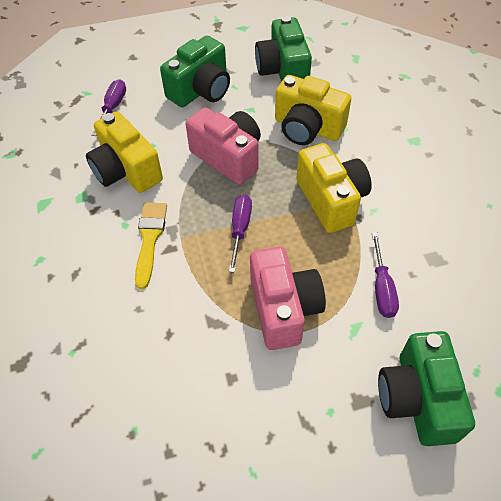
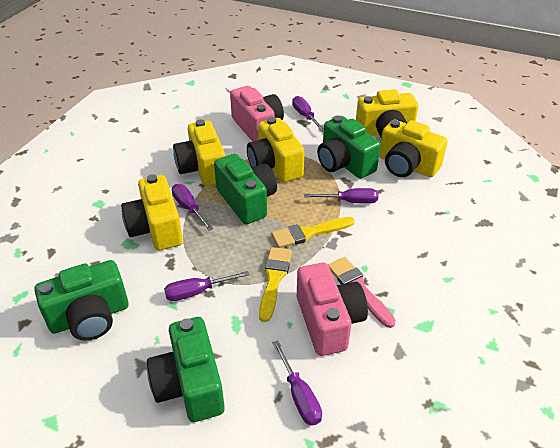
green camera: [160,36,230,107] [255,16,312,82] [378,331,475,446] = 3 -> [35,260,129,341] [147,317,225,422] [214,154,277,224] [317,115,381,179] = 4
pink brush: none = 0 -> [328,257,396,328] = 1
purple screwdriver: [91,79,126,136] [229,194,252,273] [372,233,399,318] = 3 -> [164,271,250,301] [172,184,213,231] [272,340,322,426] [292,96,324,132] [304,188,379,204] = 5
yellow brush: [135,203,167,289] = 1 -> [259,247,292,322] [271,217,355,248] = 2
yellow camera: [86,111,163,193] [275,75,351,145] [297,143,372,233] = 3 -> [121,174,183,250] [173,119,226,186] [247,117,305,182] [356,89,418,138] [379,119,448,177] = 5

